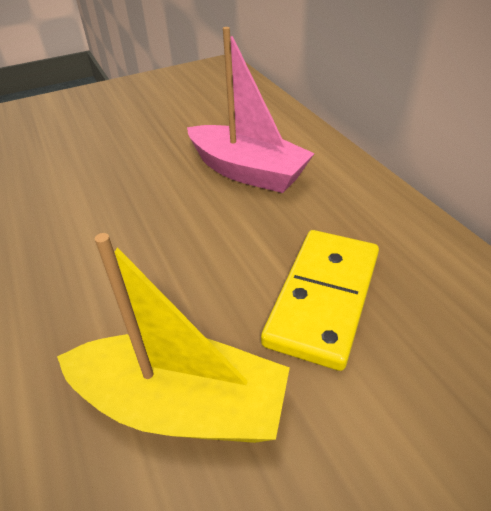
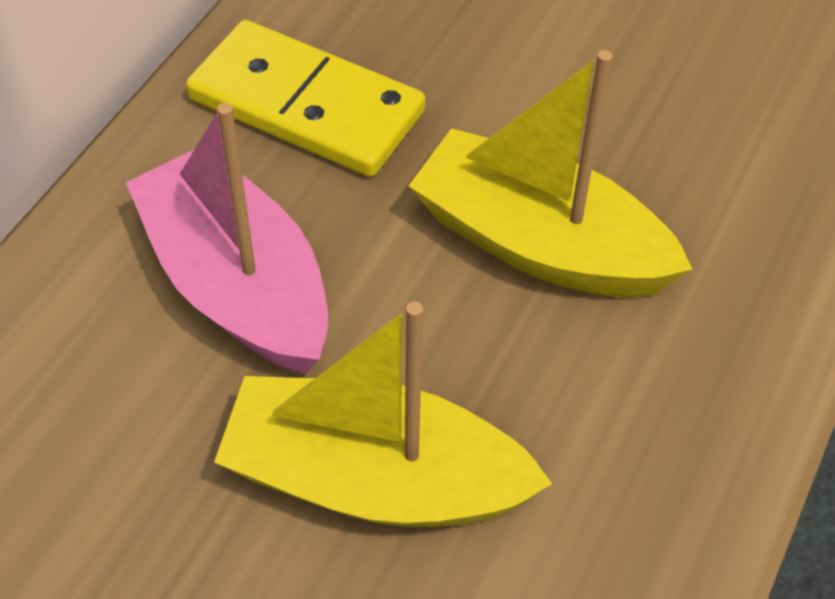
yellow boat: [57,233,290,443] = 1 -> [214,301,552,527] [409,50,693,298] = 2

